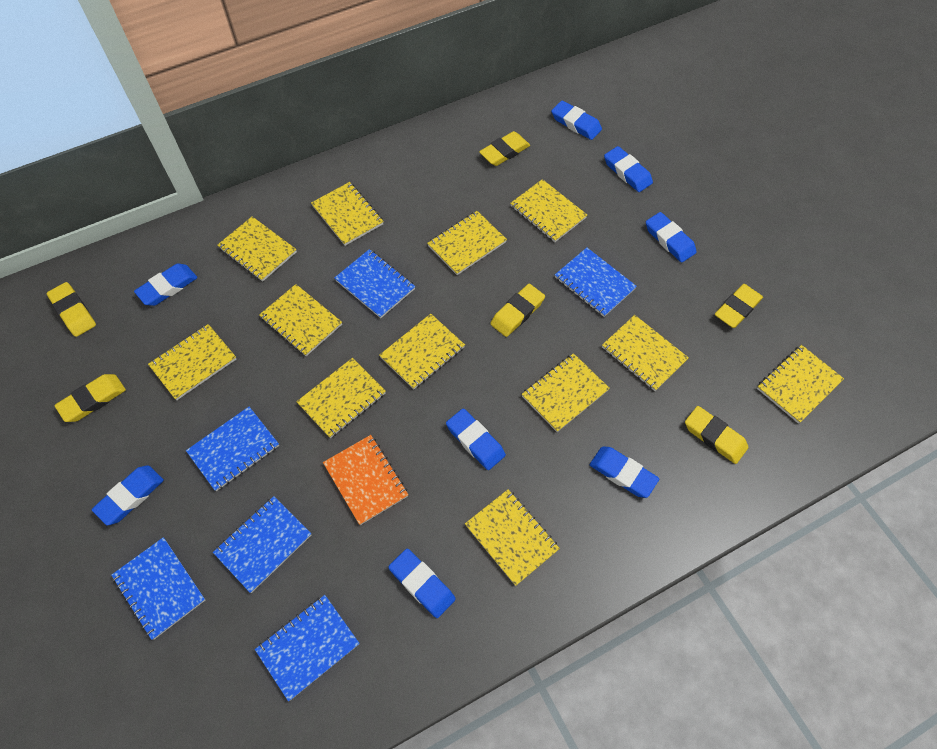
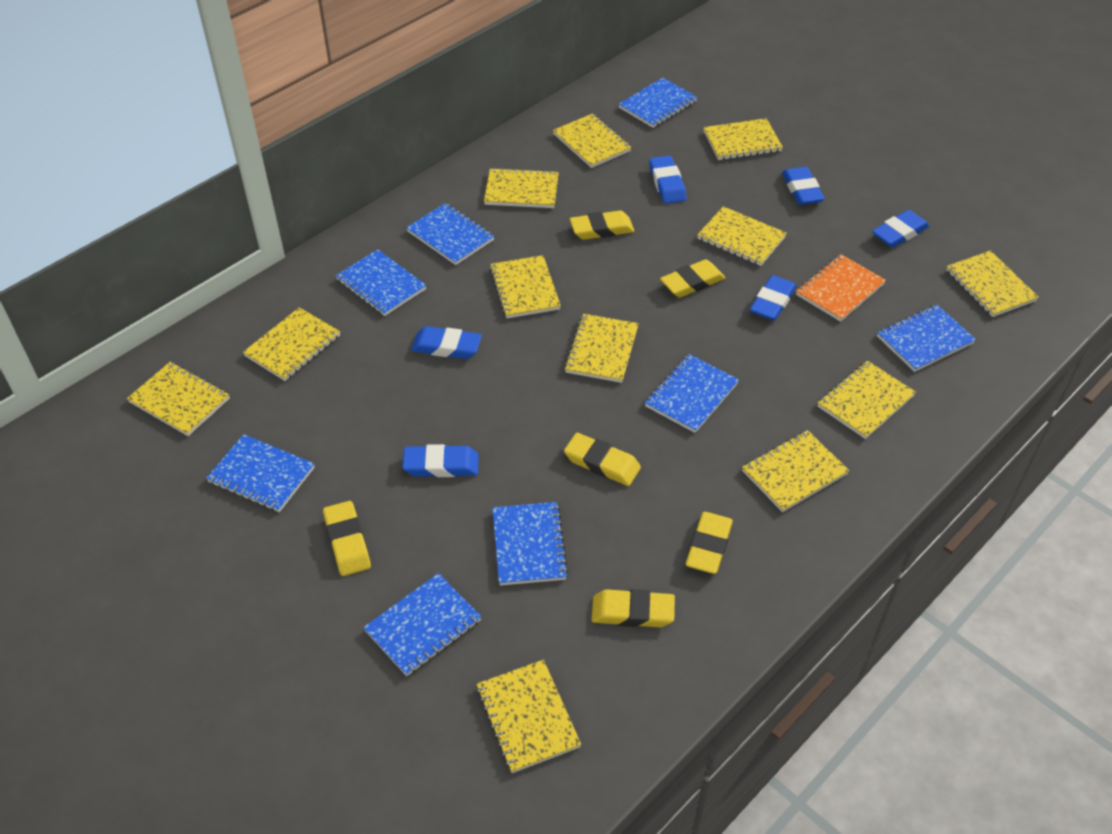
blue eraser: [92,465,164,525] [134,264,197,306] [389,549,456,618] [446,408,506,470] [551,100,602,140] [590,447,659,498] [604,146,653,192] [646,212,697,263] = 8 -> [402,444,479,477] [411,326,482,359] [649,156,686,204] [750,275,797,320] [782,167,825,205] [872,210,929,248] = 6
blue notebook: [111,537,205,640] [186,407,279,491] [213,496,311,593] [255,595,360,701] [334,249,415,318] [555,248,637,317] = 6 -> [206,434,315,512] [336,249,427,316] [363,573,482,676] [406,203,494,265] [492,502,568,586] [619,78,698,128] [645,354,739,433] [877,305,976,372] = 8

